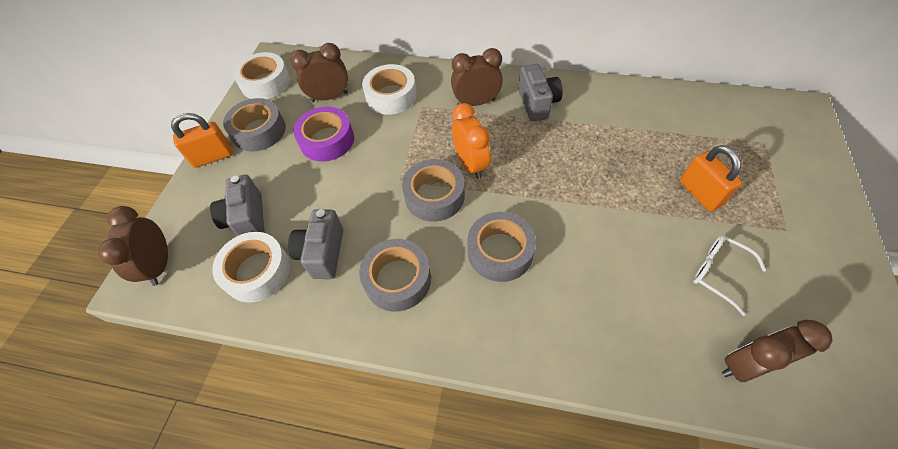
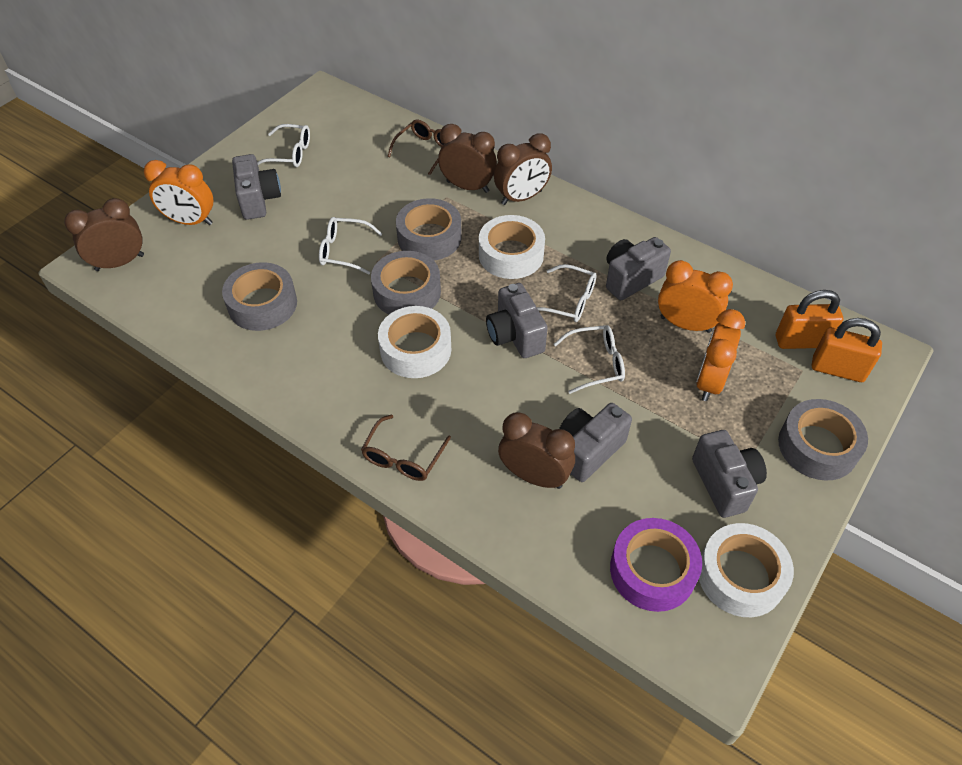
brown glasses: none = 0 -> [361,414,451,481] [387,120,444,175] = 2
grey camera: [210,175,265,236] [288,209,343,279] [518,64,563,121] = 3 -> [232,154,281,220] [486,283,548,358] [559,403,632,482] [606,237,671,300] [692,430,767,518] = 5
orange clock: [452,103,490,179] = 1 -> [144,160,213,225] [658,260,733,333] [696,309,745,401] = 3
white glasses: [693,235,766,316] = 1 -> [257,124,310,167] [319,217,382,275] [537,264,597,322] [554,325,625,394] = 4

